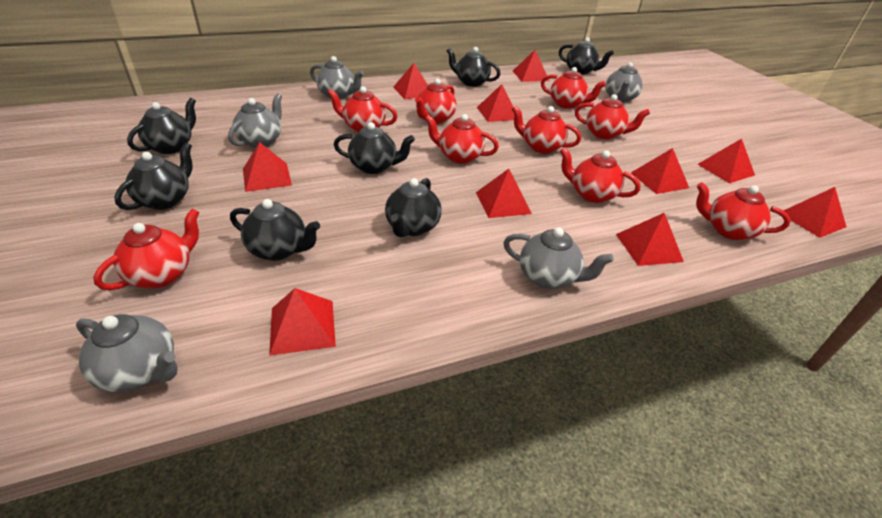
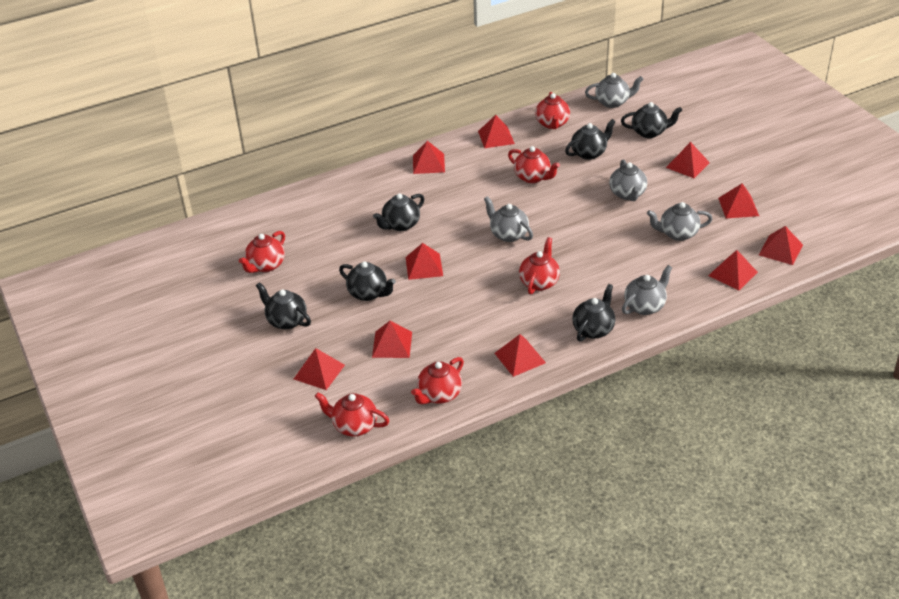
black teapot: [114,142,193,210] [127,98,196,154] [230,199,320,261] [334,122,415,174] [385,178,442,237] [447,47,500,87] [559,38,614,75] = 7 -> [256,282,311,329] [339,261,396,301] [373,193,424,231] [565,119,616,160] [572,284,615,342] [621,102,682,138] = 6
red teapot: [93,208,200,290] [327,86,398,133] [415,79,457,124] [425,114,499,164] [512,106,581,154] [541,67,606,109] [560,147,640,203] [575,94,650,139] [696,182,791,240] = 9 -> [239,231,285,273] [315,392,389,436] [411,357,464,405] [508,146,560,183] [519,237,560,294] [535,92,570,129] = 6

